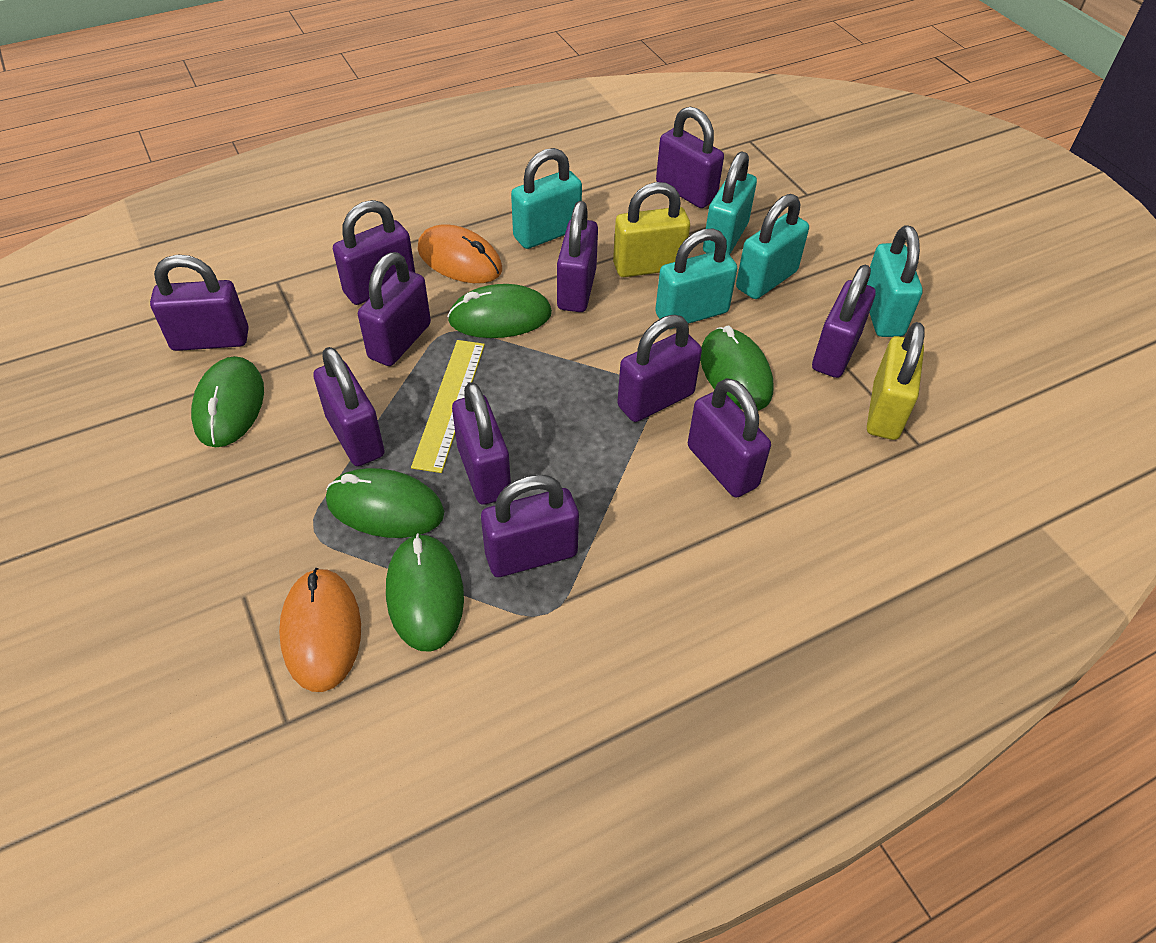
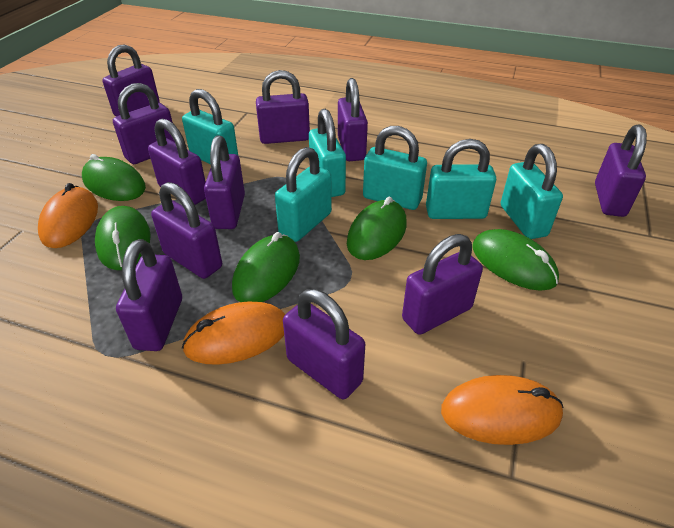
orange mouse: [279,568,361,692] [418,224,502,283] = 2 -> [38,183,98,248] [182,301,285,365] [441,375,563,445] = 3
turquoise padlock: [511,148,582,249] [655,229,737,329] [703,151,757,255] [736,194,809,299] [867,226,923,337] = 5 -> [182,89,238,164] [275,147,332,242] [309,109,346,197] [363,126,427,210] [426,139,496,219] [501,144,563,239] = 6
yellow padlock: [613,182,690,277] [867,322,925,440] = 2 -> none = 0
yellow ruler: [411,340,485,473] = 1 -> none = 0

